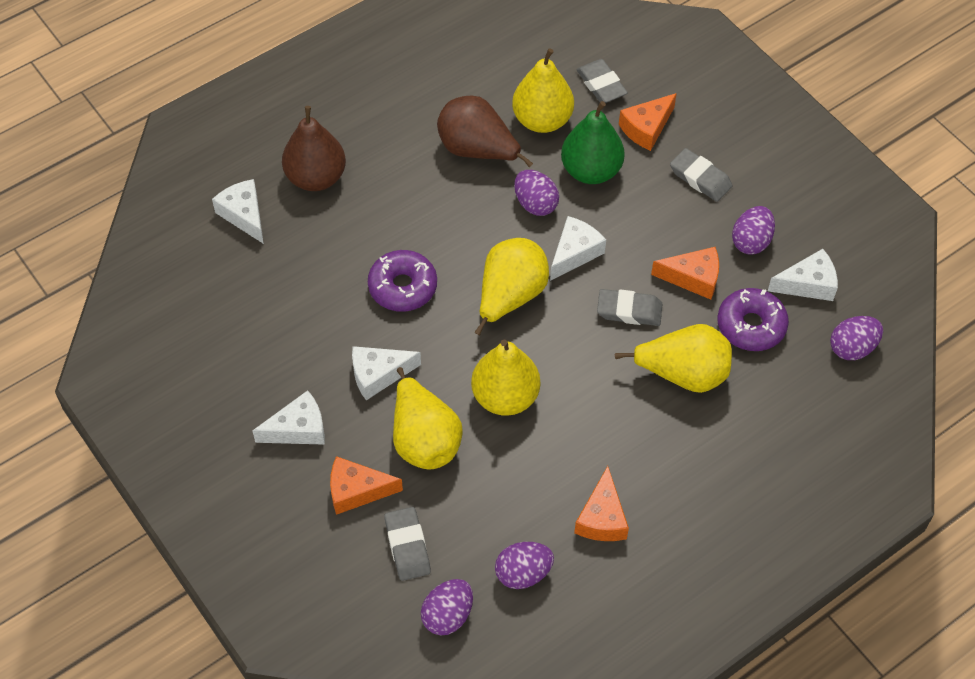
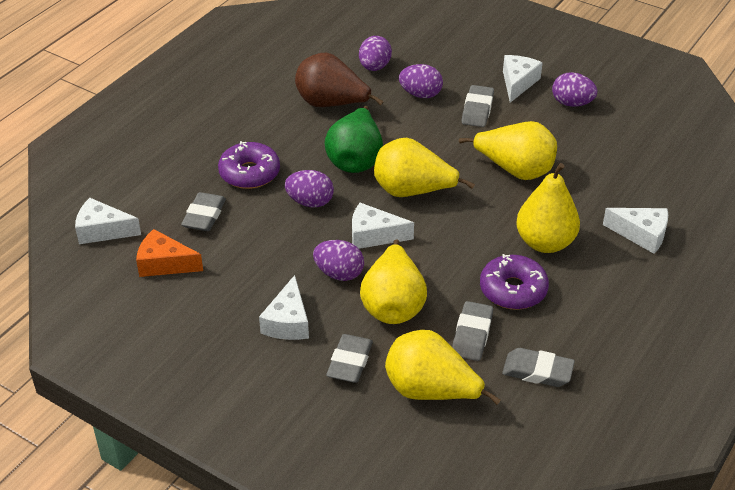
brown pear: [282,106,346,191] [437,96,533,167] = 2 -> [295,53,384,107] = 1
grey eraser: [384,507,431,581] [576,59,628,103] [597,289,663,326] [670,148,732,202] = 4 -> [181,192,226,231] [326,334,373,383] [452,301,493,361] [461,85,494,127] [502,348,575,387] = 5
orange cheese: [330,456,403,515] [574,466,629,541] [619,93,677,151] [651,247,719,300] = 4 -> [136,229,203,277] = 1

